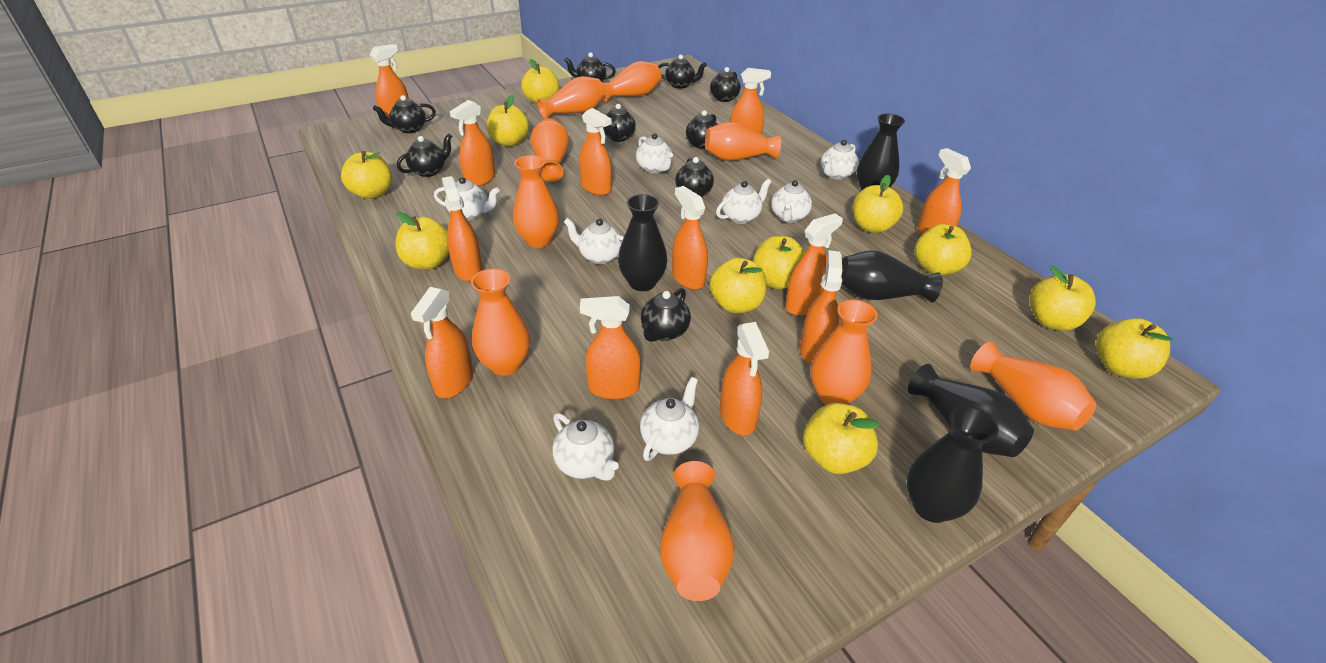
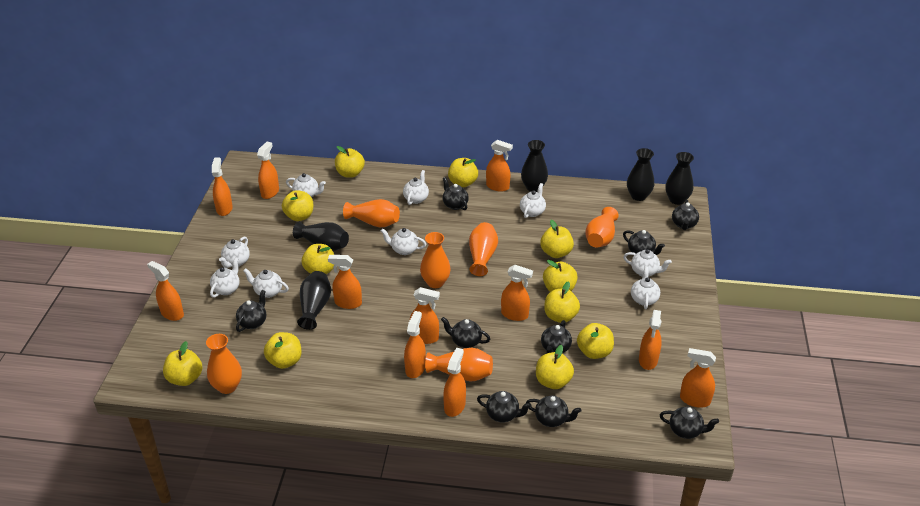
orange spray bottle: [370,44,409,118] [411,287,473,398] [442,176,483,281] [450,100,496,186] [579,108,612,195] [580,296,641,399] [672,186,708,290] [720,322,769,435] [730,68,771,135] [785,213,843,316] [800,250,842,364] [918,148,971,235] = 12 -> [147,261,184,321] [212,157,233,216] [257,142,279,199] [328,255,362,309] [404,311,426,378] [410,287,440,344] [443,347,466,417] [486,140,513,192] [501,265,533,321] [639,310,662,370] [680,348,716,408] = 11
orange vase: [471,269,531,376] [513,155,559,248] [531,118,569,182] [537,76,605,119] [602,61,661,103] [660,461,735,601] [705,122,781,161] [810,299,878,405] [971,341,1096,430] = 9 -> [206,334,242,394] [343,199,400,227] [420,232,451,288] [425,348,493,382] [469,222,498,276] [585,207,619,248] = 6
white teapot: [434,177,500,221] [553,413,619,481] [564,218,624,264] [636,133,673,173] [640,377,699,461] [716,179,771,224] [771,180,812,223] [821,140,858,180] = 8 -> [210,258,239,298] [219,237,250,268] [243,268,289,298] [286,173,326,197] [381,228,426,255] [403,170,429,205] [520,183,546,218] [623,249,672,276] [631,266,660,309] = 9

